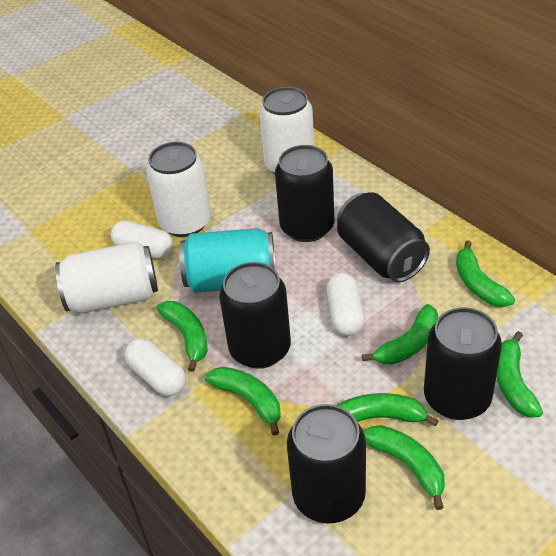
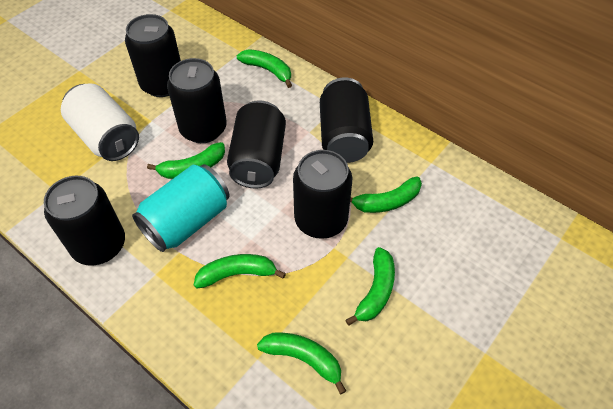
black can: [219,262,291,369] [275,145,335,242] [287,404,366,523] [337,192,430,282] [424,307,502,420] = 5 -> [44,176,125,266] [125,14,181,97] [167,58,227,143] [227,100,286,189] [293,150,352,239] [320,78,373,163] = 6
green banana: [156,301,207,372] [205,367,281,436] [336,393,439,426] [362,304,438,365] [363,425,445,510] [456,240,515,307] [496,331,543,417] = 7 -> [147,142,225,179] [194,254,286,289] [237,49,292,88] [257,333,346,394] [346,247,395,326] [350,177,422,213] = 6
white can: [55,241,158,313] [146,142,211,237] [259,87,314,174] = 3 -> [61,83,139,161] = 1
white capsule: [111,220,173,259] [124,338,186,396] [327,273,364,336] = 3 -> none = 0

